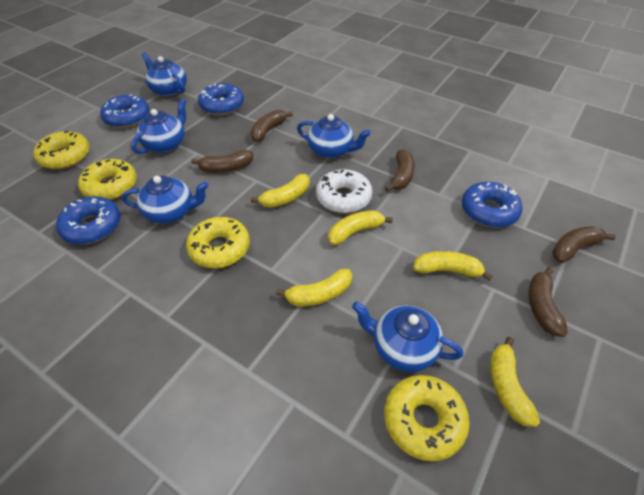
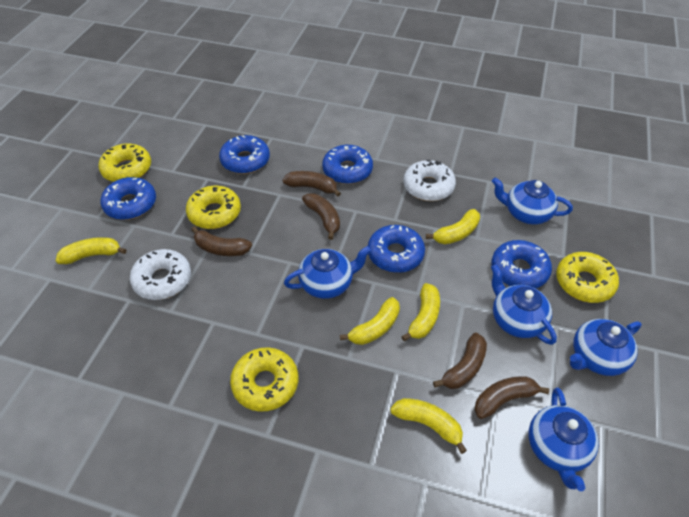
blue donut: [56,197,121,245] [100,94,149,128] [198,83,244,115] [462,182,523,228] = 4 -> [100,177,156,220] [219,135,270,174] [322,145,373,184] [368,225,425,273] [492,240,552,289] = 5
white donut: [316,169,373,213] = 1 -> [130,249,191,300] [403,160,456,201] = 2

